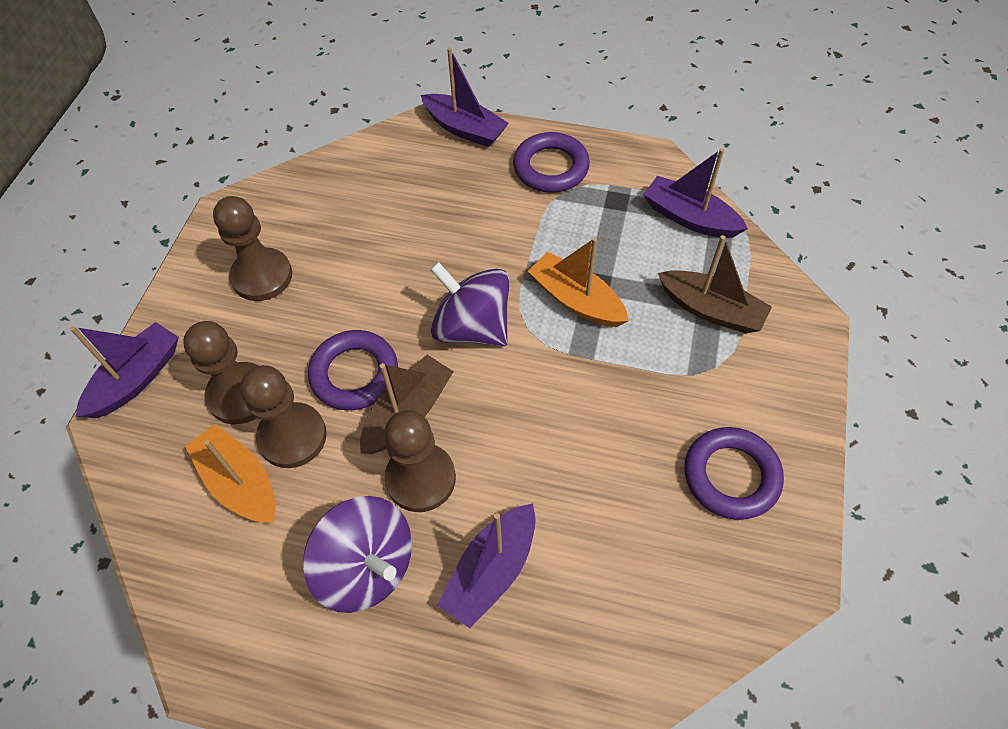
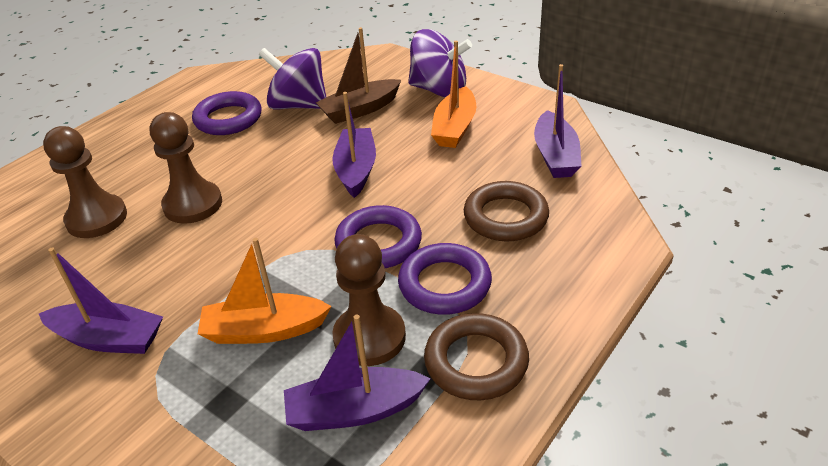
brown boat: [360,355,454,454] [658,235,772,333] = 2 -> [316,27,401,124] = 1
brown pawn: [183,321,259,424] [213,196,292,301] [240,365,327,468] [384,410,456,512] = 4 -> [43,126,127,238] [150,112,222,224] [332,234,406,366] = 3
brown ring: none = 0 -> [424,313,529,400] [464,181,549,241] = 2

